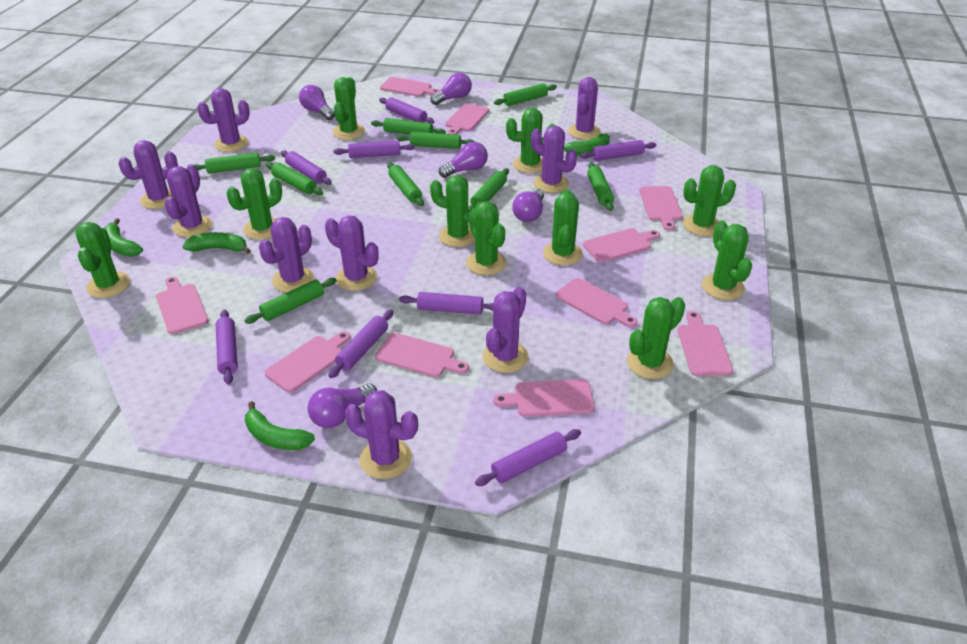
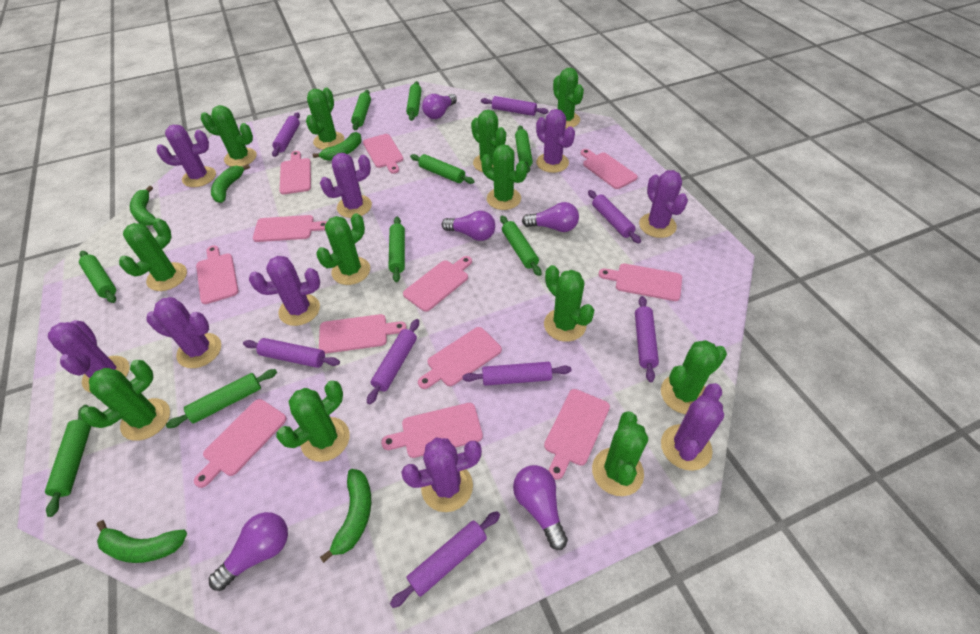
green banana: [103,218,143,257] [182,232,251,253] [245,401,315,450] [564,133,610,155] = 4 -> [97,520,187,563] [130,186,156,225] [211,164,250,203] [313,132,362,161] [320,469,371,563] = 5
green cactus: [75,222,130,298] [227,168,282,240] [333,77,365,140] [430,175,483,247] [466,201,507,275] [506,108,555,174] [543,189,583,266] [627,297,685,379] [683,165,736,236] [702,220,752,300] = 10 -> [80,360,170,441] [119,218,187,291] [201,105,257,167] [276,381,350,462] [306,88,344,150] [316,213,370,285] [471,110,506,172] [481,144,527,210] [544,265,594,342] [553,68,584,128] [592,411,648,496] [661,340,727,414] = 12
pink cutting board: [156,277,208,334] [265,331,350,393] [375,333,469,377] [380,77,440,97] [445,103,489,135] [493,379,595,417] [555,278,637,327] [583,228,660,263] [640,186,683,231] [678,311,733,376] = 10 -> [194,399,287,488] [196,245,239,304] [253,215,327,242] [279,151,311,194] [319,314,407,354] [363,134,403,174] [381,403,483,458] [403,256,472,312] [418,327,502,389] [544,389,610,480] [581,149,638,189] [599,264,682,301] = 12

